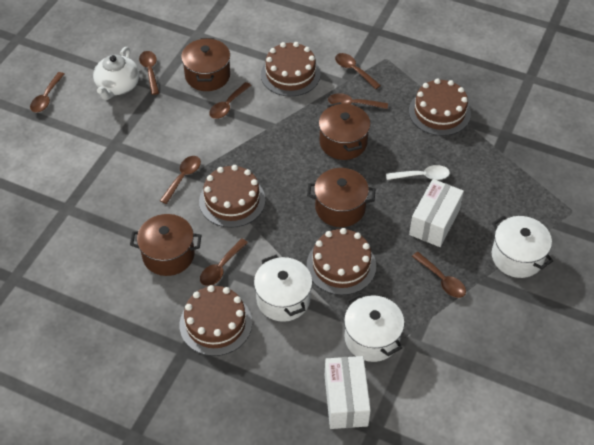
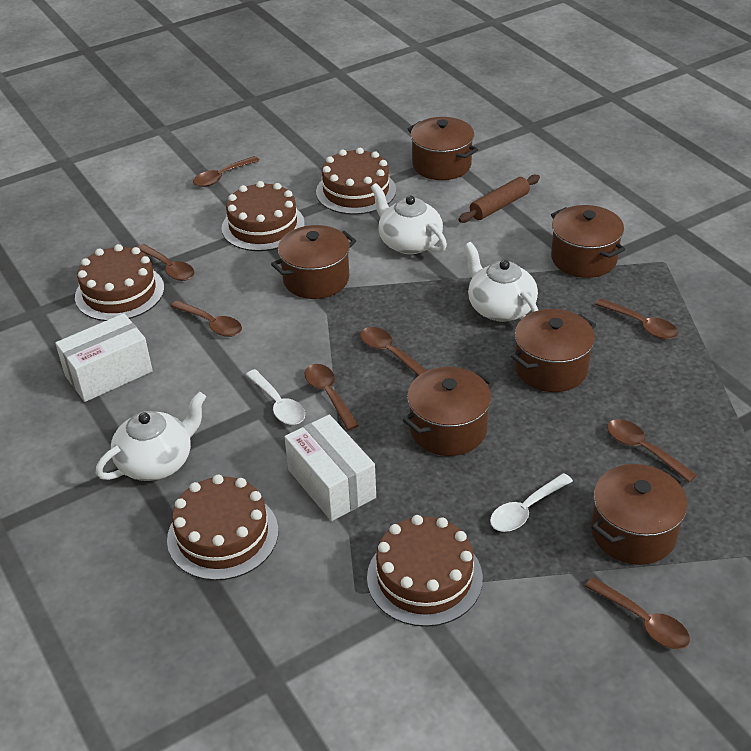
brown pot: [130,214,201,276] [181,38,230,91] [307,168,375,227] [319,102,370,160] = 4 -> [271,225,356,299] [403,367,494,456] [408,117,478,180] [511,309,596,392] [551,205,625,278] [591,464,688,565] = 6
brown rolling pin: none = 0 -> [458,175,540,223] = 1
white pot: [254,255,312,322] [344,294,405,362] [492,216,553,278] = 3 -> none = 0
white spoon: [386,165,450,180] = 1 -> [246,369,305,425] [490,473,573,532] = 2
white teapot: [93,47,139,100] = 1 -> [95,391,206,481] [371,183,447,254] [464,242,538,322] = 3

